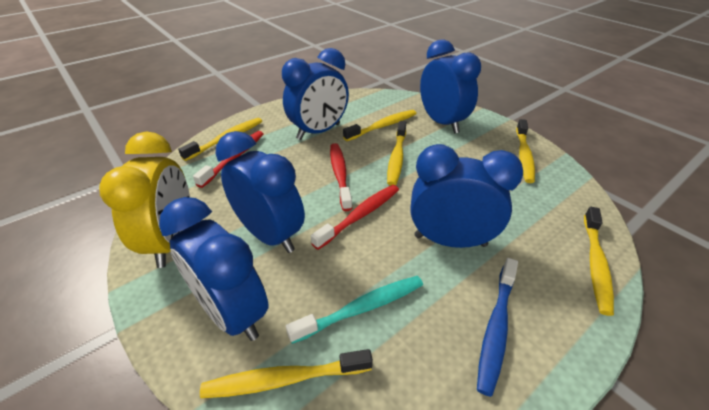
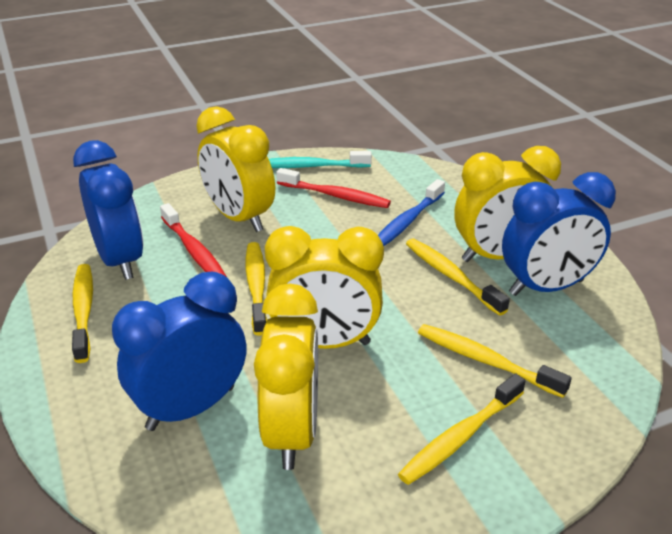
blue clock: [159,197,269,341] [215,131,305,253] [282,48,349,140] [411,144,523,248] [420,39,481,133] = 5 -> [73,140,143,280] [112,272,247,431] [502,172,616,296] = 3
red toothbrush: [193,131,263,188] [311,185,399,250] [330,143,352,211] = 3 -> [160,203,227,277] [276,168,391,208] = 2
yellow clock: [99,132,190,268] = 1 -> [196,106,275,232] [254,284,318,470] [265,226,384,349] [455,146,561,262] = 4
yellow toothbrush: [178,118,262,161] [200,349,373,398] [343,110,416,141] [387,121,407,186] [516,119,535,183] [584,207,614,316] = 6 -> [72,264,93,363] [246,242,267,336] [398,373,526,485] [406,238,510,316] [418,324,572,398] = 5

